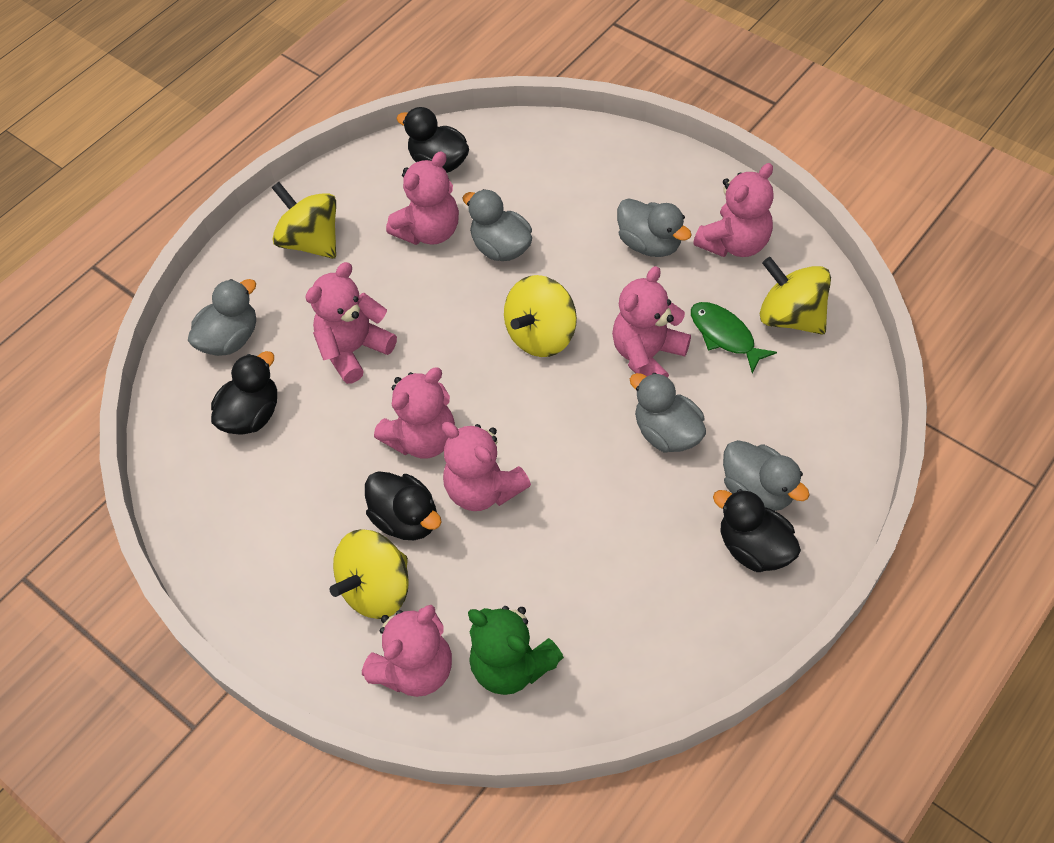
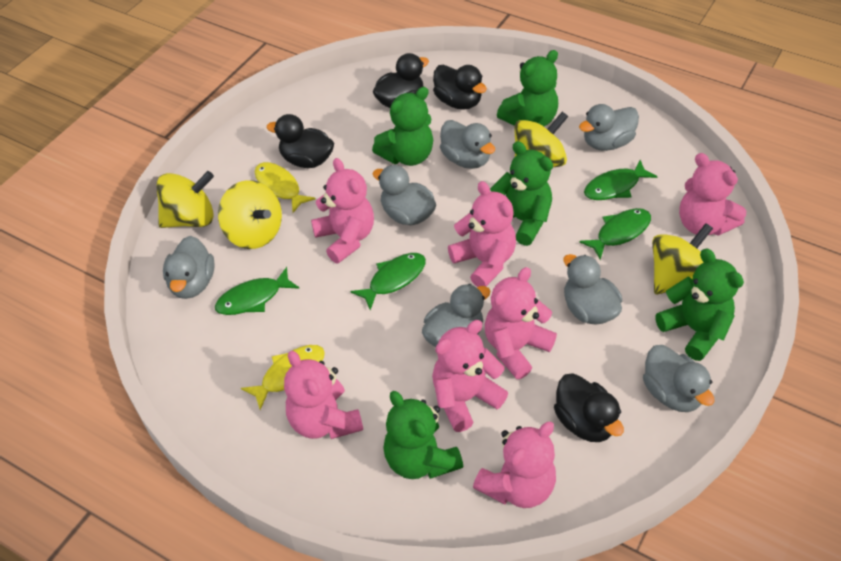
green fish: [691,302,777,373] = 1 -> [215,267,299,315] [350,253,426,310] [580,208,651,260] [584,160,658,200] = 4
green teddy bear: [468,606,564,695] = 1 -> [372,87,433,166] [384,391,463,479] [490,141,553,246] [497,50,558,126] [655,248,744,361] = 5
grey duck: [188,279,256,356] [462,189,532,261] [617,198,692,257] [630,373,706,452] [723,440,810,511] = 5 -> [163,236,215,299] [373,165,436,225] [422,284,491,347] [440,120,495,169] [563,254,622,325] [579,104,639,151] [643,345,714,412] = 7
yellow fish: none = 0 -> [241,345,325,410] [255,162,315,213] = 2

